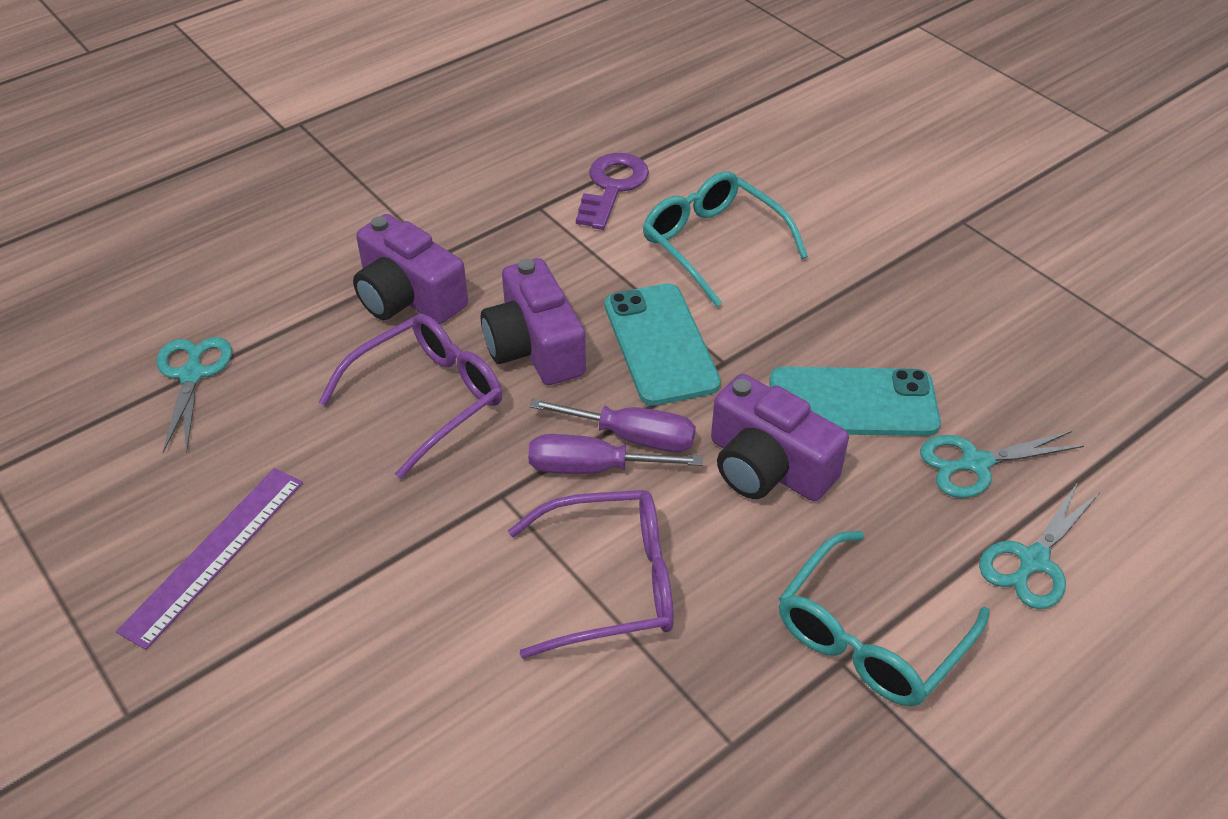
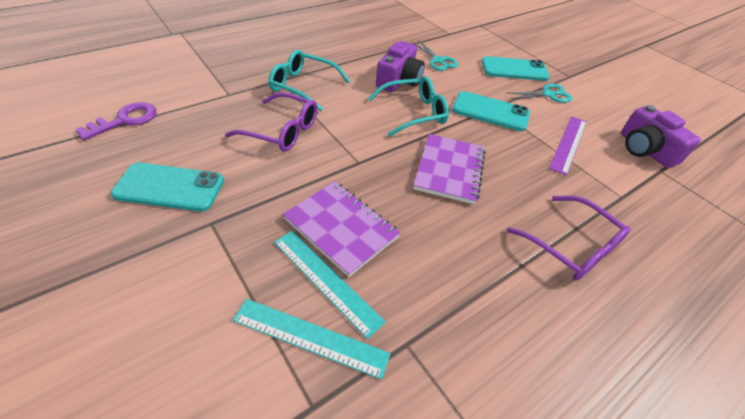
purple camera: [353,214,468,324] [481,258,586,385] [711,374,849,501] = 3 -> [376,41,425,92] [621,105,701,168] = 2
purple notebook: none = 0 -> [283,181,401,277] [413,134,486,204] = 2
purple screwdriver: [528,434,703,474] [529,398,696,452] = 2 -> none = 0
turquoise phone: [605,283,721,406] [769,367,941,436] = 2 -> [110,162,224,212] [452,91,530,131] [481,56,550,81] = 3
turquoise ruler: none = 0 -> [232,299,391,380] [274,231,386,339] = 2
turquoise scissors: [157,337,232,453] [920,431,1084,498] [979,482,1101,609] = 3 -> [412,40,458,71] [508,84,572,103] = 2

